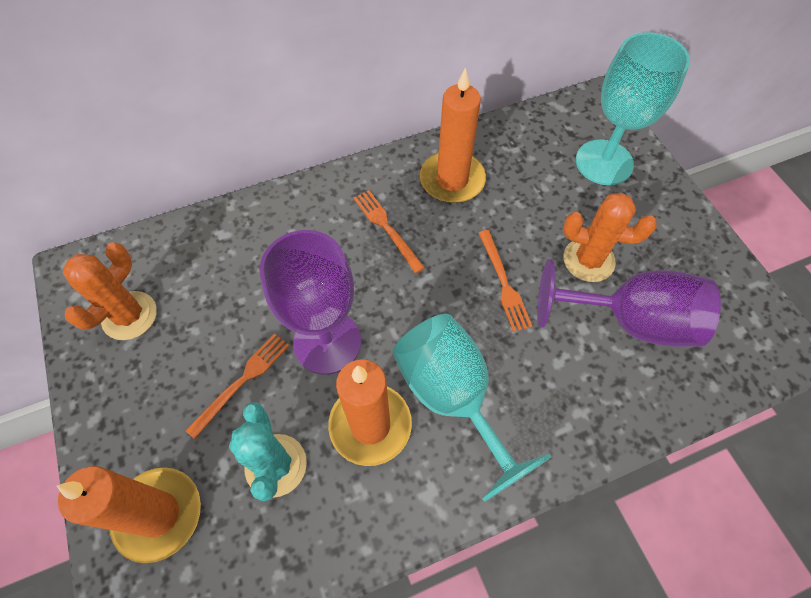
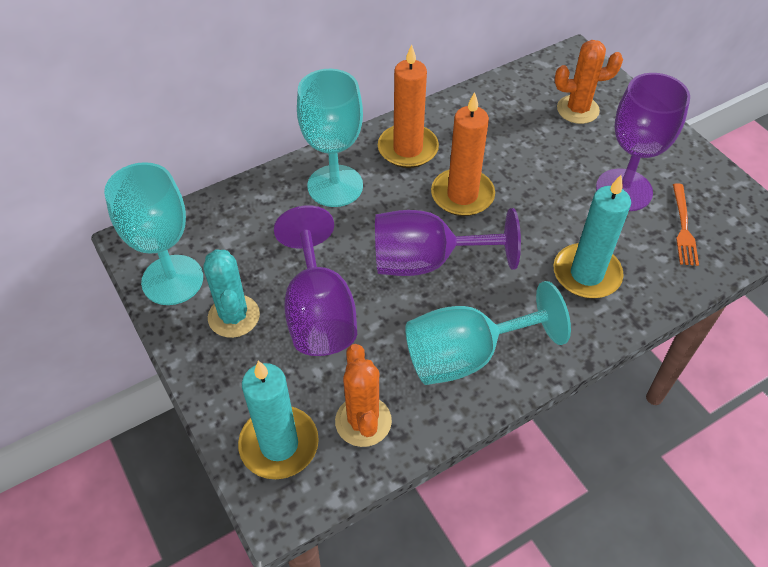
orange candle: [57,466,201,563] [328,359,412,466] [420,67,486,203] = 3 -> [378,44,439,168] [431,92,495,216] = 2
orange fork: [186,333,290,439] [354,190,425,273] [478,230,533,332] = 3 -> [673,183,699,266] = 1
purple goblet: [259,230,361,375] [537,259,721,347] = 2 -> [274,205,357,356] [375,208,521,276] [596,73,690,211] = 3
turquoise candle: none = 0 -> [238,361,319,479] [554,175,631,298] = 2
turquoise goblet: [393,314,551,502] [576,32,690,185] = 2 -> [104,162,203,305] [297,69,363,207] [405,281,571,385] = 3

